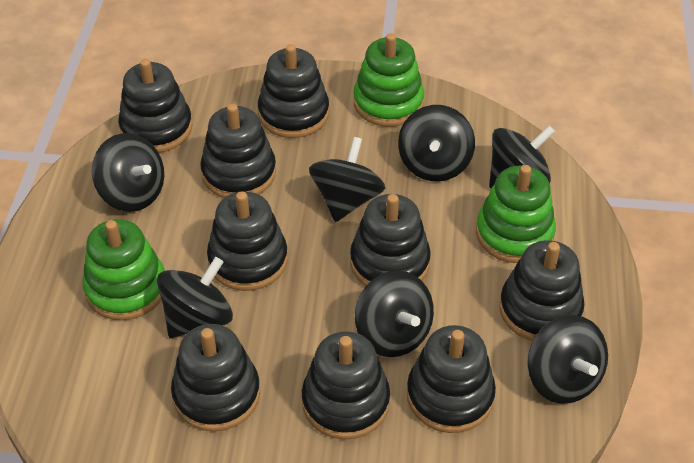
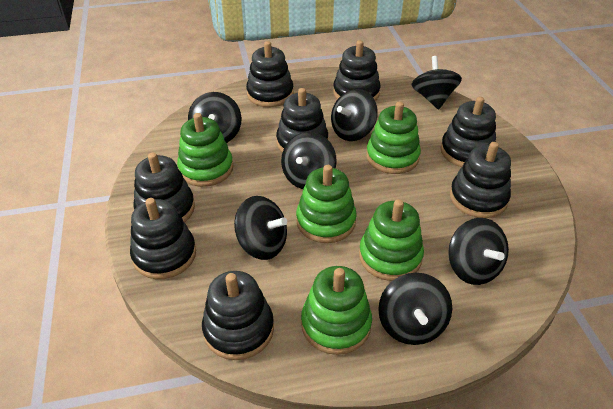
black stacking toy: [118,59,193,153] [171,324,260,432] [200,104,276,198] [207,191,288,291] [258,44,329,138] [302,331,390,440] [350,194,431,286] [407,325,496,433] [499,240,584,341] = 9 -> [130,198,196,279] [134,152,195,223] [202,271,274,360] [246,41,294,107] [276,88,328,153] [333,40,380,101] [441,97,496,167] [450,142,511,218] = 8
green stacking toy: [83,219,165,321] [353,33,424,127] [476,165,556,263] = 3 -> [177,113,233,187] [296,165,357,243] [301,266,372,355] [359,199,424,281] [366,101,421,174] = 5

